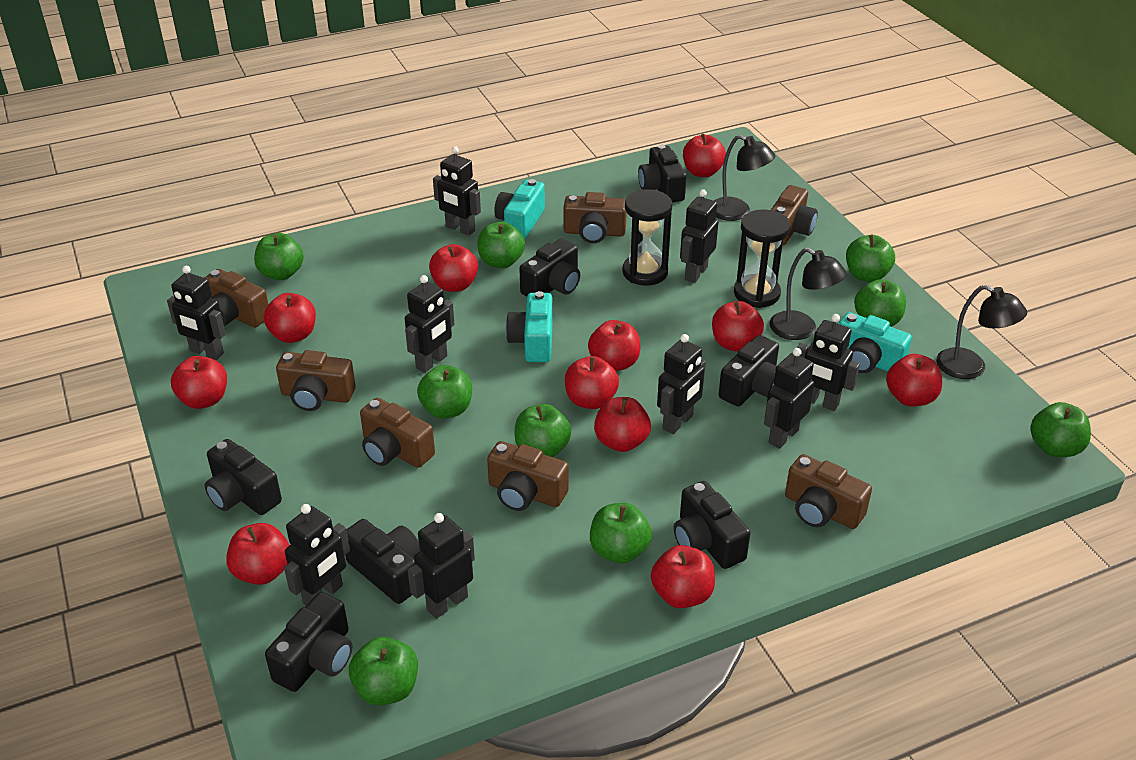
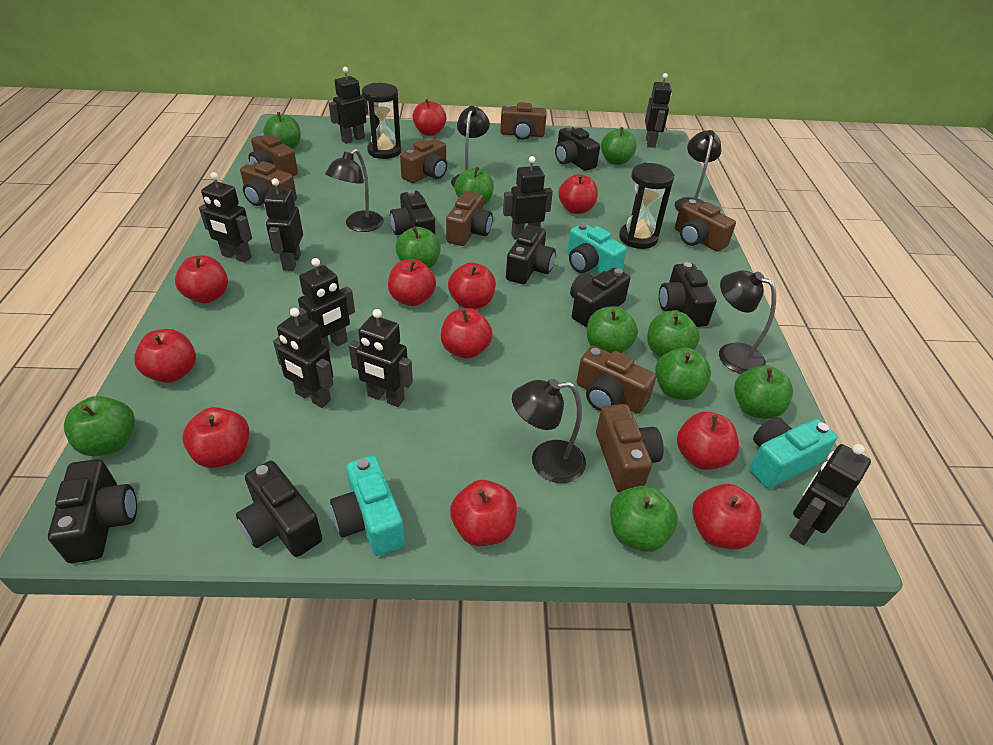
black lamp: [714,135,775,221] [769,248,847,340] [936,285,1027,379] = 3 -> [325,149,384,232] [451,106,490,188] [512,379,586,483] [675,130,722,211] [719,270,776,374] = 5
brown camera: [204,269,269,328] [276,350,356,411] [360,398,435,468] [487,441,569,511] [563,192,627,243] [771,185,818,245] [785,454,872,529] = 7 -> [240,161,297,206] [248,133,298,176] [400,139,447,183] [446,191,493,246] [500,102,547,140] [576,346,656,414] [596,404,664,492] [675,199,736,252] = 8
green apple: [254,233,304,280] [349,637,418,705] [417,365,472,419] [477,222,525,268] [515,404,571,457] [590,503,652,563] [846,235,895,282] [854,279,906,327] [1030,402,1091,457] = 9 -> [64,396,135,456] [263,112,301,149] [395,227,441,269] [455,166,494,206] [587,306,638,353] [601,127,637,165] [610,485,678,552] [647,311,700,357] [655,347,711,400] [734,365,793,419] = 10

